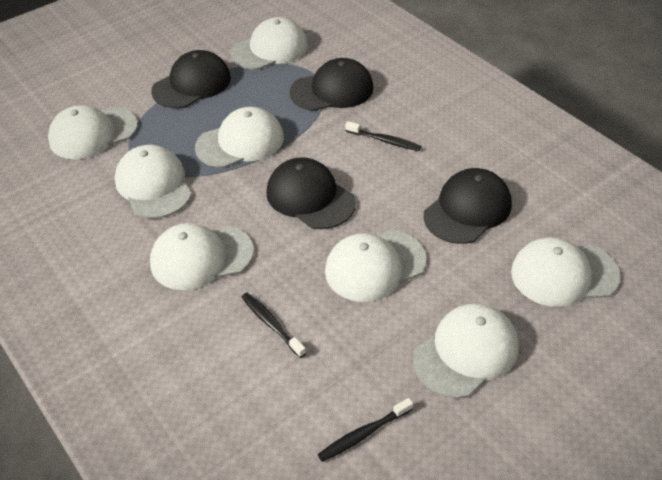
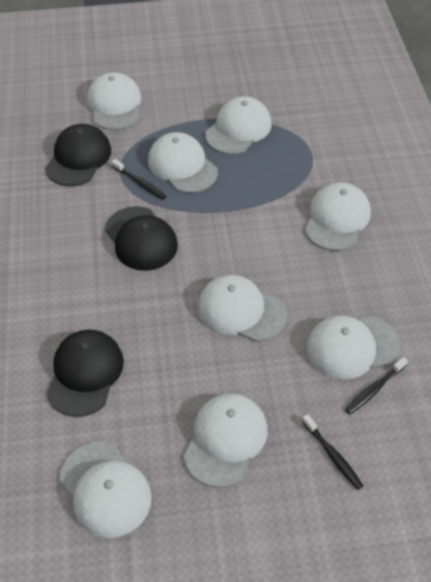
black cap: [151,50,231,108] [266,157,356,229] [289,58,374,111] [424,168,512,244] = 4 -> [45,124,111,186] [46,330,124,417] [105,206,178,271] = 3

